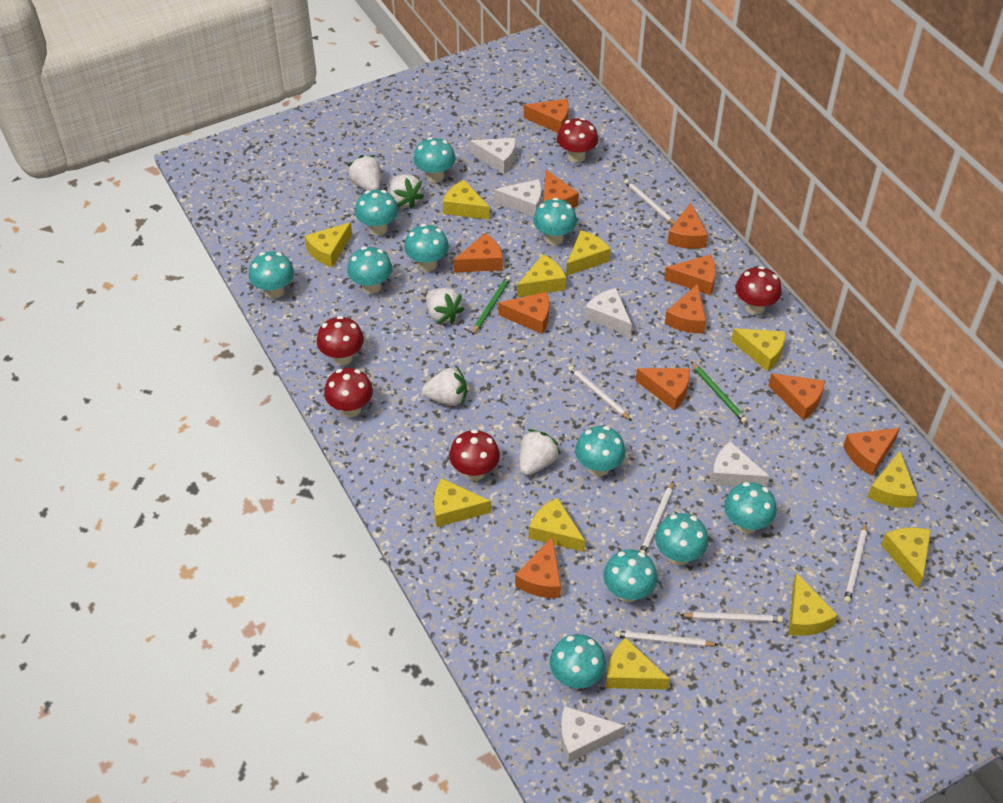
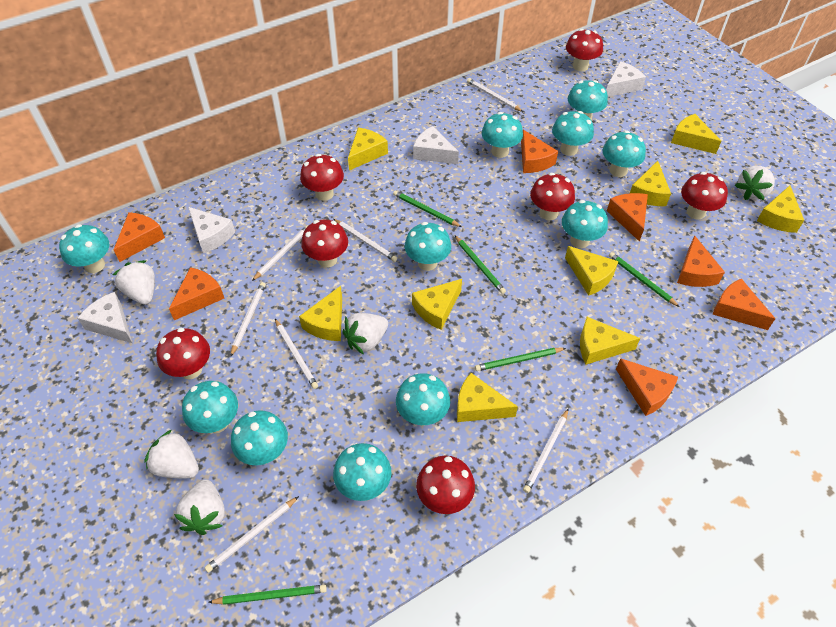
green pencil: [472,276,511,335] [691,362,747,423] = 2 -> [208,585,327,605] [393,191,462,227] [455,235,506,294] [475,348,566,371] [609,252,680,307] = 5
orange cheese: [453,233,503,273] [498,292,549,334] [515,537,561,598] [524,99,569,133] [544,170,579,208] [636,368,690,411] [664,254,716,296] [665,284,706,333] [667,202,708,249] [768,374,825,420] [843,428,900,476] = 11 -> [114,212,165,262] [169,267,224,320] [521,130,558,173] [607,193,648,241] [616,358,678,416] [677,236,725,287] [713,278,775,330] = 7
red mushroom: [317,316,364,365] [324,368,373,417] [449,429,500,481] [557,118,598,163] [736,266,781,315] = 5 -> [156,328,210,379] [300,154,344,201] [301,219,348,268] [416,455,475,514] [530,173,575,220] [566,29,603,71] [681,172,728,220] = 7
white cheese: [470,138,516,174] [494,179,542,217] [561,706,625,763] [585,288,632,337] [711,441,770,488] = 5 -> [78,292,132,343] [188,207,235,253] [413,126,459,164] [606,61,646,97] = 4
white pencil: [568,366,632,421] [615,631,718,647] [624,179,675,225] [640,481,674,554] [681,612,783,623] [844,523,867,603] = 6 -> [204,496,299,573] [230,282,266,357] [252,225,308,281] [275,319,318,389] [333,219,397,262] [467,78,523,112] [523,408,569,493] = 7
yellow cheese: [305,222,352,267] [434,479,491,527] [443,180,490,220] [517,254,566,297] [529,498,585,552] [566,231,611,276] [606,637,670,690] [731,328,786,371] [788,573,838,636] [868,451,917,508] [881,527,931,588] = 11 -> [299,286,342,341] [348,128,388,171] [412,279,462,330] [457,373,518,422] [565,246,619,296] [580,317,640,365] [630,161,671,206] [671,114,721,154] [757,185,804,233] = 9

